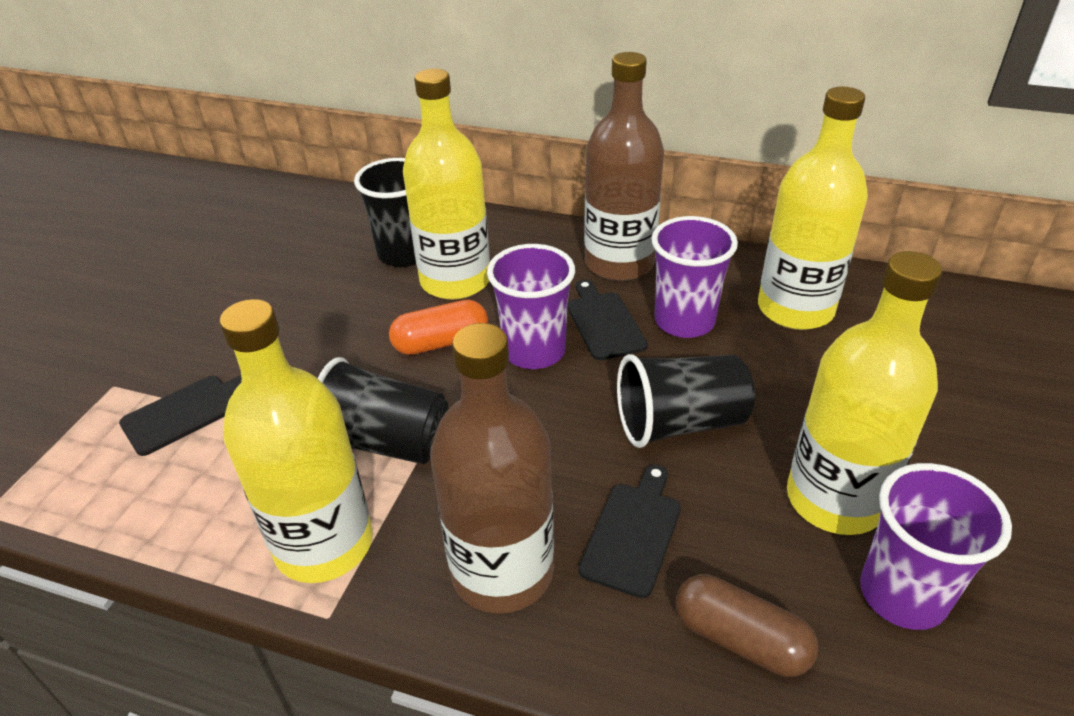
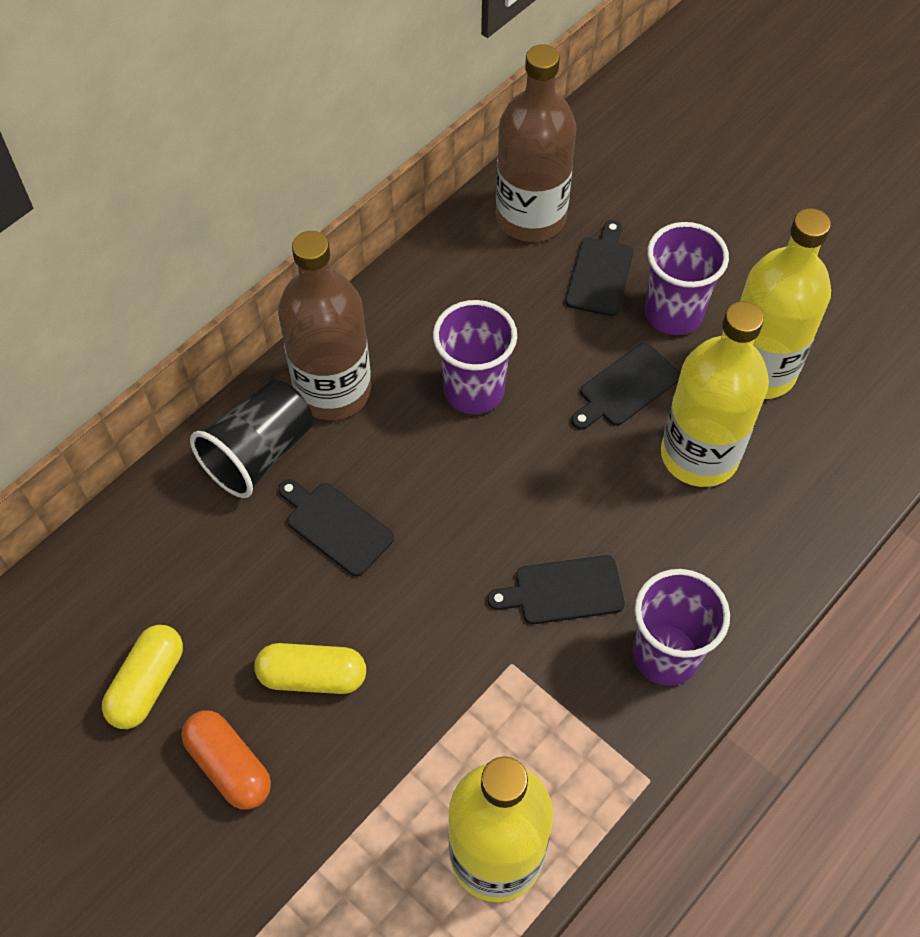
black cup: [318,357,448,464] [354,158,416,267] [617,354,755,448] = 3 -> [190,380,313,498] = 1
black cutting board: [119,375,242,456] [567,279,648,360] [579,464,681,598] = 3 -> [278,479,394,577] [488,555,625,624] [566,220,634,316] [571,343,680,430] = 4
brown capsule: [676,574,818,677] = 1 -> none = 0
yellow bottle: [220,299,373,583] [403,69,490,300] [758,87,868,330] [787,251,942,535] = 4 -> [448,756,553,902] [661,301,769,487] [740,208,831,399] = 3
yellow capsule: none = 0 -> [102,625,183,729] [254,643,366,694] = 2

